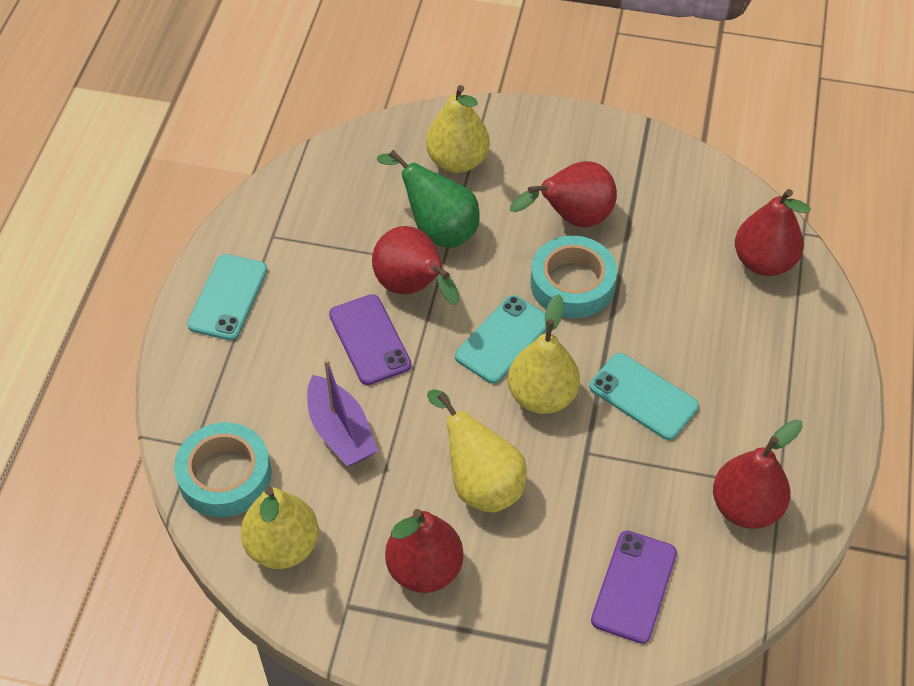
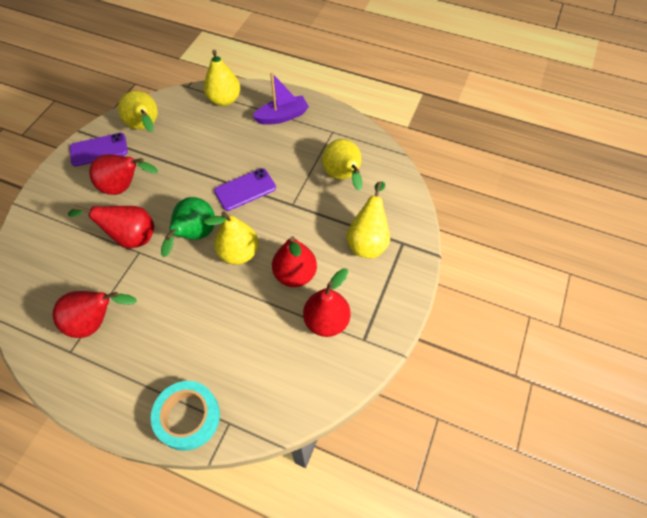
turquoise phone: [187,254,267,340] [455,295,546,384] [589,353,699,440] = 3 -> none = 0
turquoise tape: [174,422,272,517] [531,236,617,318] = 2 -> [151,381,220,451] = 1
yellow pear: [241,487,319,569] [426,85,490,173] [427,389,527,513] [508,294,580,414] = 4 -> [118,91,158,132] [204,50,240,106] [204,211,259,265] [322,139,362,191] [346,182,390,258] = 5

